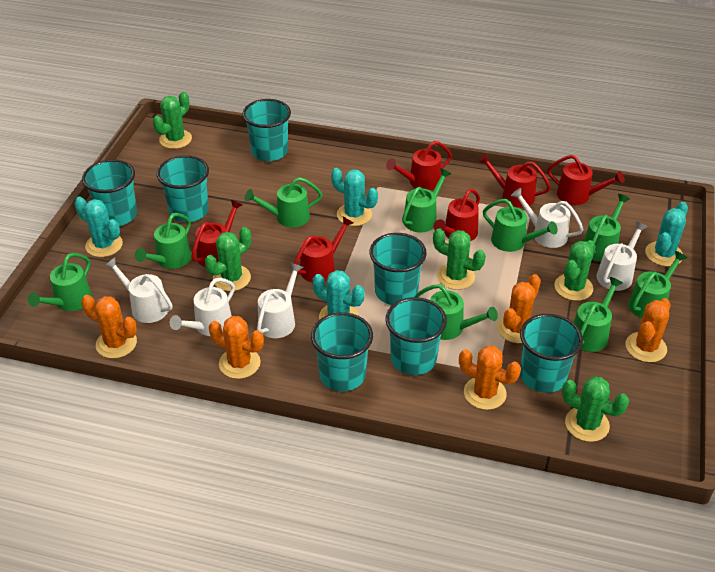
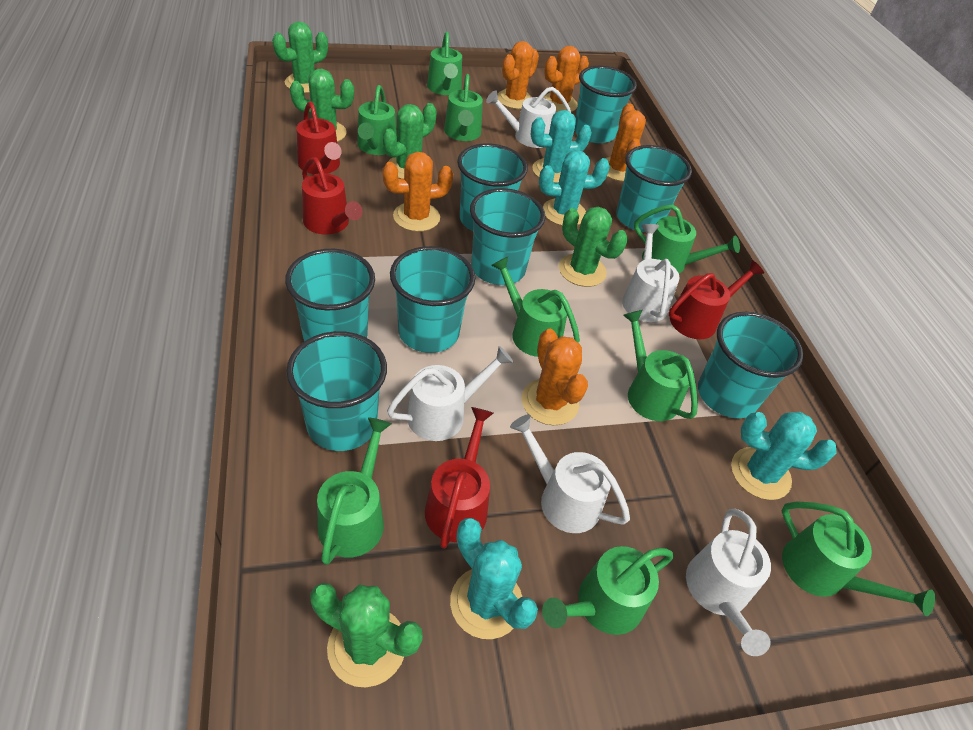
red watering can: [191,200,242,267] [294,216,353,282] [386,141,452,191] [434,189,480,241] [478,153,551,208] [547,155,624,205] = 6 -> [296,101,342,174] [302,157,363,234] [425,407,493,549] [669,260,764,339] = 4
turquoise cup: [82,159,137,226] [157,155,209,222] [242,99,291,161] [311,312,373,391] [369,233,427,305] [385,297,447,375] [520,314,583,393] = 7 -> [285,249,375,341] [286,331,387,451] [390,246,475,353] [457,143,528,231] [470,188,545,285] [574,66,637,143] [616,145,692,232] [698,312,803,418] = 8

